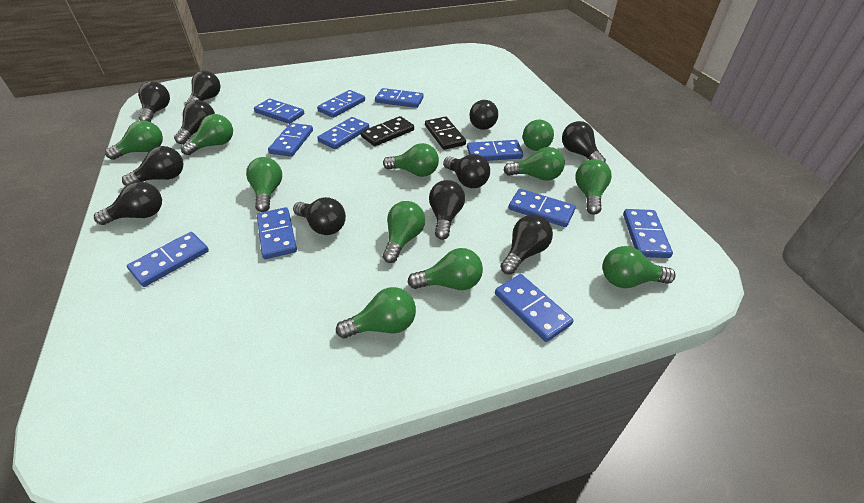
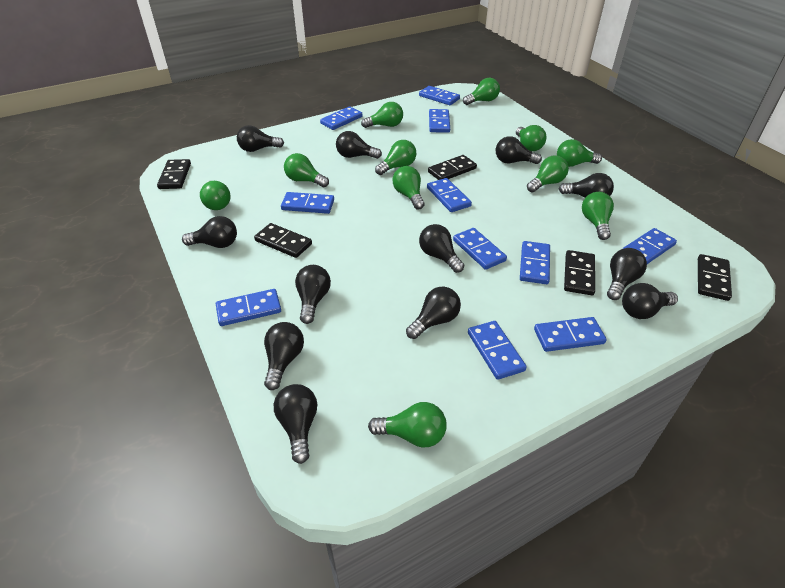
black domino: [361,116,414,146] [425,117,466,150] = 2 -> [157,159,191,189] [254,223,312,258] [428,155,477,180] [564,250,595,295] [698,254,732,301] = 5
black light bulb: [94,182,162,225] [122,146,183,186] [138,81,170,122] [174,100,215,144] [185,71,221,105] [293,197,346,235] [429,180,465,240] [443,154,490,188] [470,100,498,130] [500,215,553,275] [562,121,606,162] = 11 -> [182,216,237,248] [237,125,284,152] [264,322,304,390] [274,384,317,464] [295,265,331,324] [336,131,382,159] [406,286,461,339] [419,224,464,273] [496,136,542,164] [559,173,614,198] [607,248,647,300] [622,283,678,319] = 12

